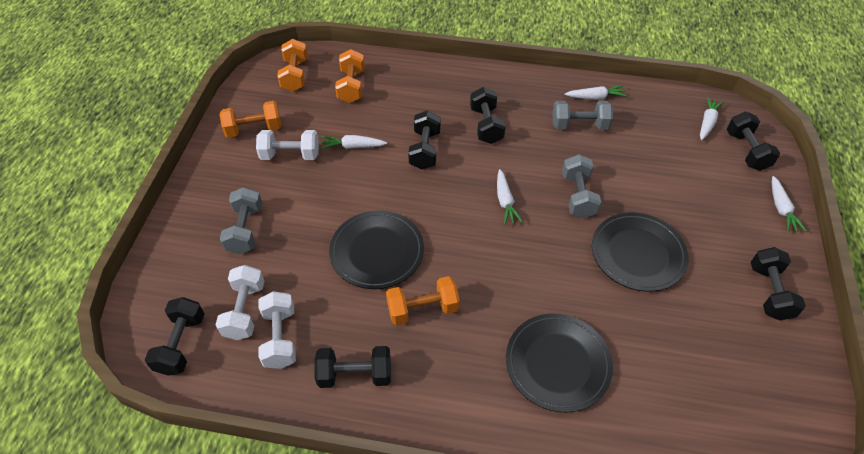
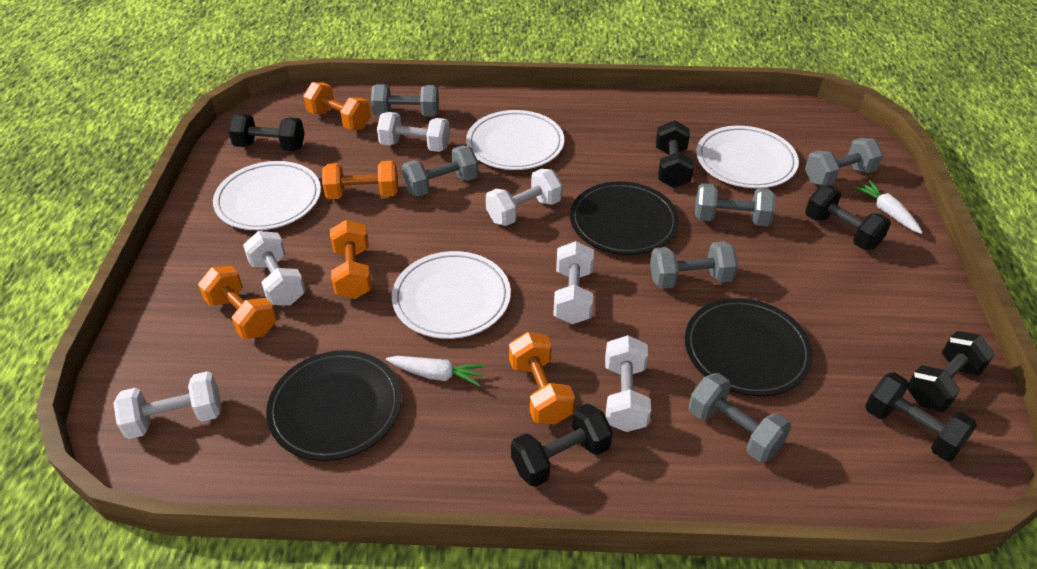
grey dumbbell: [220,187,262,254] [553,101,613,130] [562,154,601,218] = 3 -> [371,84,439,116] [402,145,479,196] [650,241,738,289] [688,373,791,462] [695,183,776,226] [805,138,883,186] = 6
orange dumbbell: [219,101,281,138] [277,39,308,92] [335,49,365,103] [386,276,460,325] = 4 -> [198,266,277,339] [303,82,371,130] [322,161,398,199] [330,220,372,299] [509,332,575,425] = 5
white carrot: [321,135,387,149] [497,169,523,225] [564,85,628,100] [700,97,724,140] [772,176,806,232] = 5 -> [386,356,486,386] [853,180,923,234] = 2
white dumbbell: [216,265,264,340] [256,130,319,160] [258,291,296,369] = 3 -> [113,371,221,439] [243,231,306,305] [377,112,450,152] [486,169,562,226] [553,241,594,324] [605,335,651,432] = 6
white plate: none = 0 -> [213,161,321,230] [392,251,511,339] [466,110,564,170] [696,126,799,188] = 4

